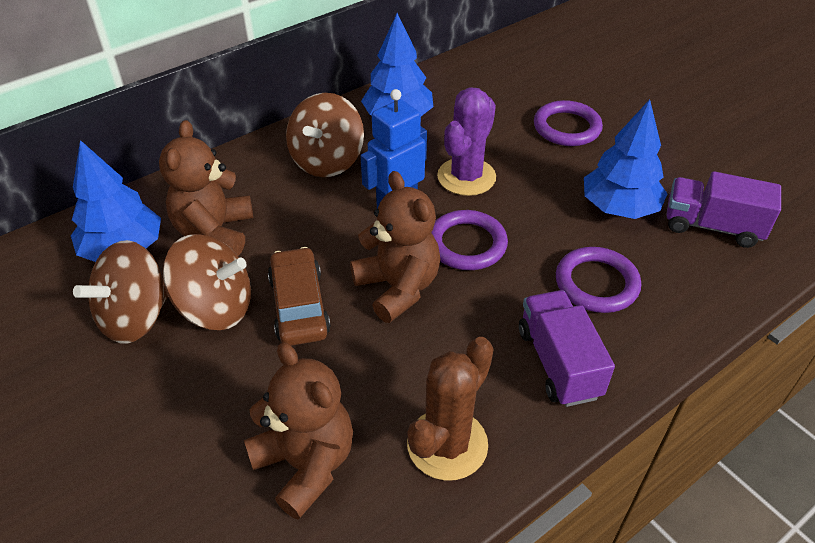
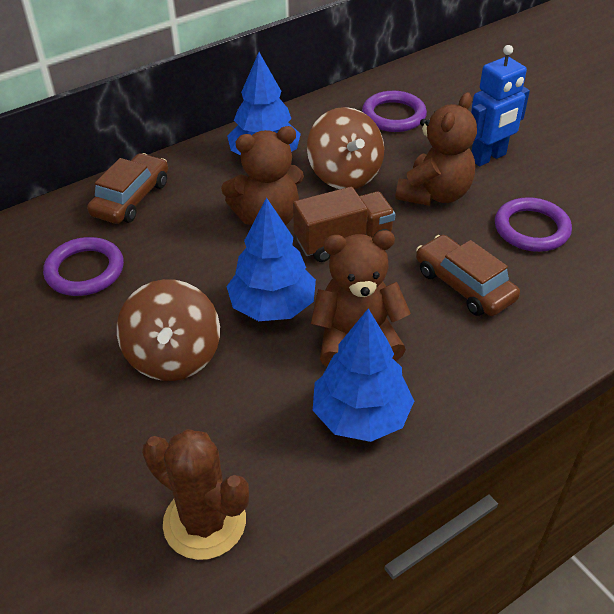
brown car: [268,247,331,346] = 1 -> [87,153,168,224] [416,235,520,316] = 2
brown spinning top: [73,240,168,344] [163,234,251,330] [286,93,364,177] = 3 -> [117,279,220,381] [307,107,384,189] = 2
brown truck: none = 0 -> [293,187,395,262] = 1
purple cactus: [437,87,496,196] = 1 -> none = 0
purple truck: [519,290,615,407] [666,171,781,248] = 2 -> none = 0

